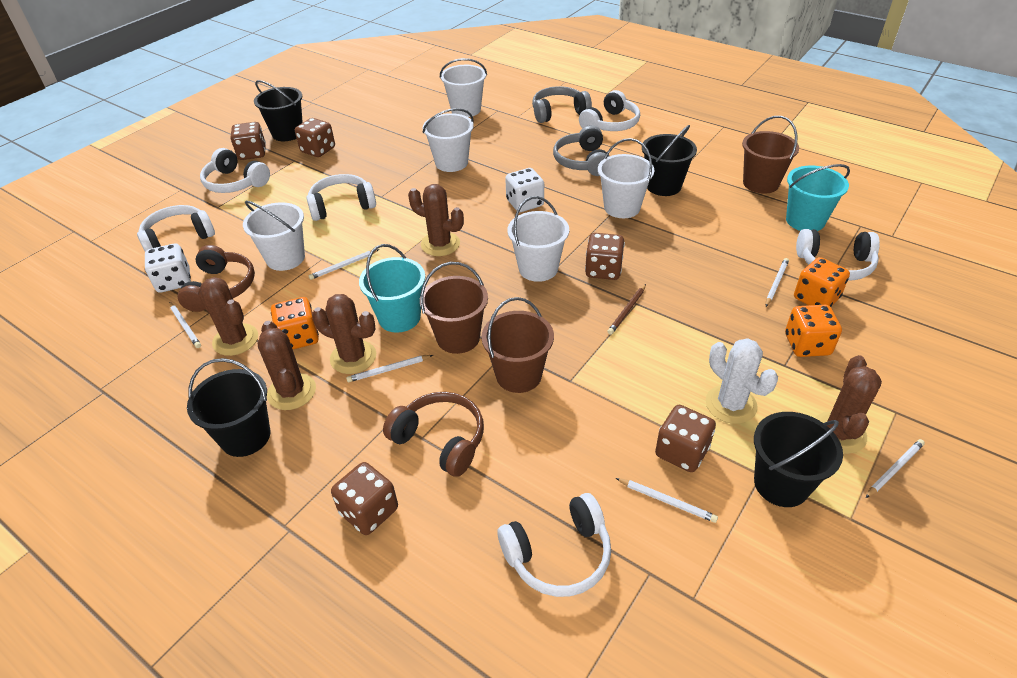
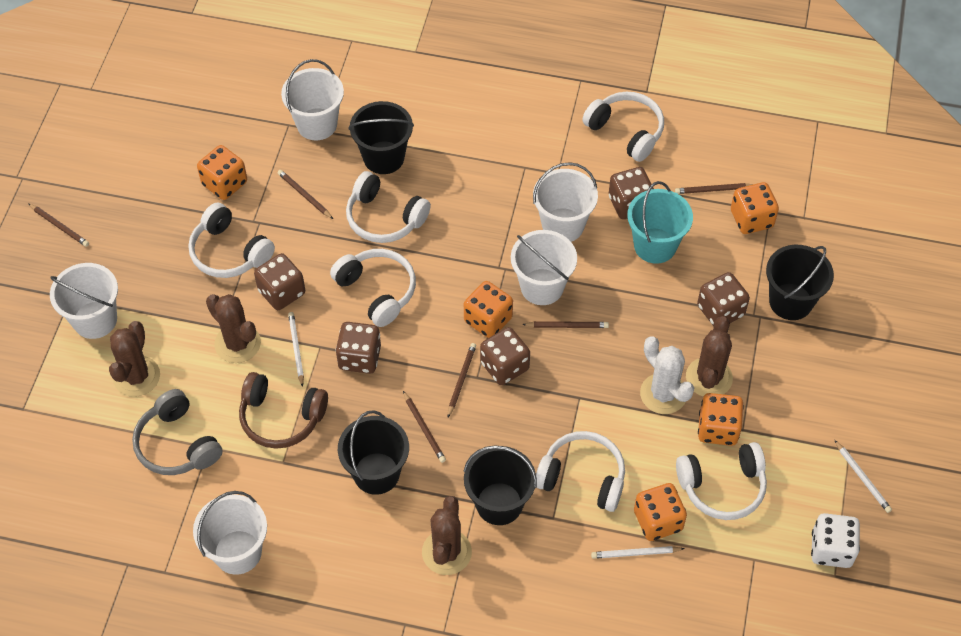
brown bucket: [420,262,488,354] [481,297,554,393] [742,116,799,194] = 3 -> none = 0
brown cactus: [198,277,258,356] [258,321,316,410] [312,294,376,374] [408,184,464,256] [815,355,882,454] = 5 -> [109,321,160,397] [206,294,261,363] [422,496,472,575] [686,316,733,397] = 4
brown headphones: [178,245,255,312] [383,392,484,477] = 2 -> [239,372,328,449] = 1
brown pencil: [607,284,646,335] = 1 -> [29,204,89,247] [278,170,333,219] [403,391,446,463] [448,343,476,417] [522,321,609,328] [675,183,753,194] = 6
grey headphones: [532,86,592,123] [553,125,609,176] = 2 -> [132,389,223,475] = 1
orange dice: [271,297,319,349] [785,305,842,357] [794,257,850,307] = 3 -> [197,145,247,200] [464,281,513,338] [634,483,687,541] [698,393,744,446] [731,182,779,234] = 5
turquoise bucket: [359,244,425,332] [786,164,850,231] = 2 -> [627,181,693,264] = 1
white dice: [145,243,191,293] [505,168,544,212] = 2 -> [811,513,860,568] = 1
white pencil: [169,302,201,348] [309,249,379,280] [346,355,433,382] [616,478,718,523] [766,258,789,307] [866,439,925,498] = 6 -> [288,312,304,387] [591,546,685,559] [835,440,892,513] = 3

